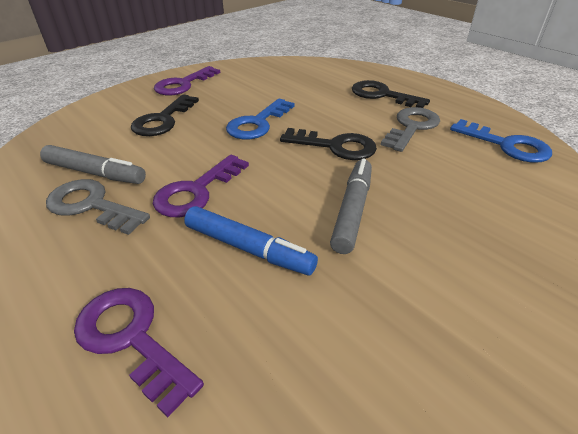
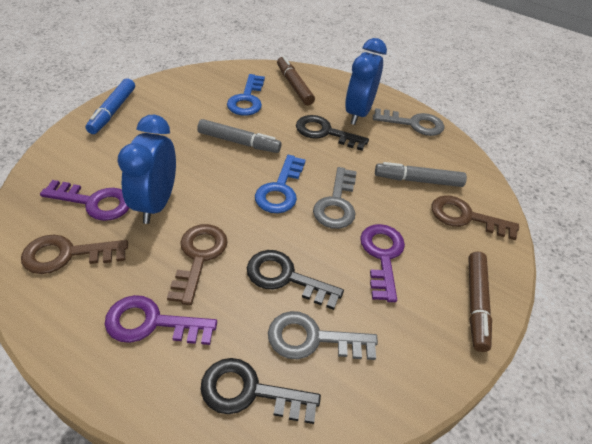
blue clock: none = 0 -> [118,115,176,224] [345,38,387,125] = 2
brown key: none = 0 -> [21,235,128,274] [167,224,228,305] [431,195,519,240] = 3
brown marker: none = 0 -> [277,56,315,105] [468,252,492,352] = 2
grey key: [46,179,150,235] [381,107,440,152] = 2 -> [268,311,378,360] [313,167,357,229] [373,108,444,136] = 3

